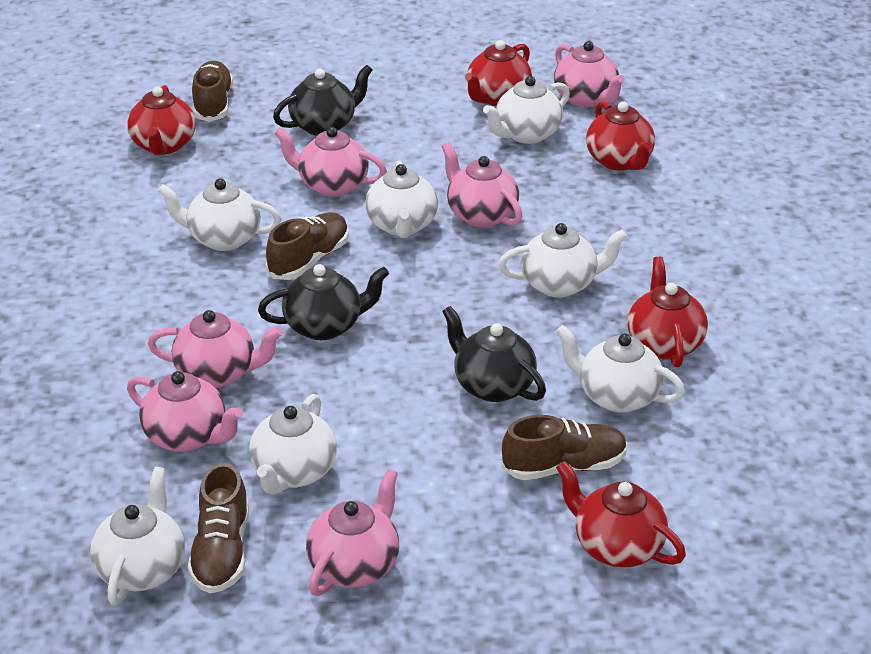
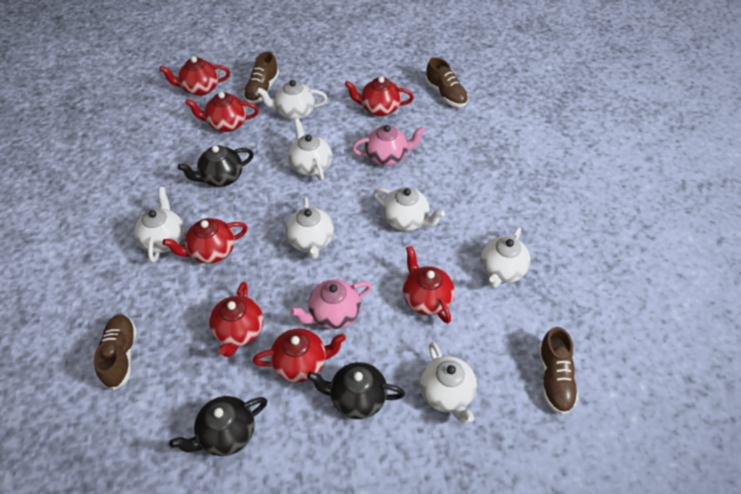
pink teapot: [127,371,243,452] [148,310,283,388] [274,127,387,197] [306,468,399,596] [442,142,522,227] [554,41,625,107] = 6 -> [290,279,372,329] [352,125,425,166] = 2
red teapot: [127,85,196,155] [465,40,532,106] [556,461,686,567] [586,101,655,170] [627,256,708,367] = 5 -> [159,56,230,96] [162,218,248,264] [185,92,259,132] [209,282,263,357] [253,328,346,382] [345,76,414,116] [403,246,454,323] = 7

